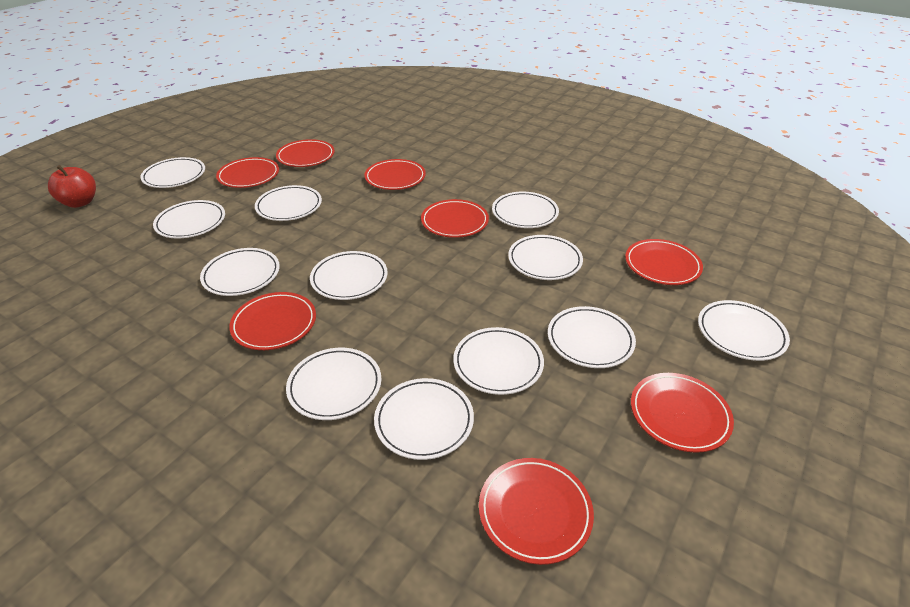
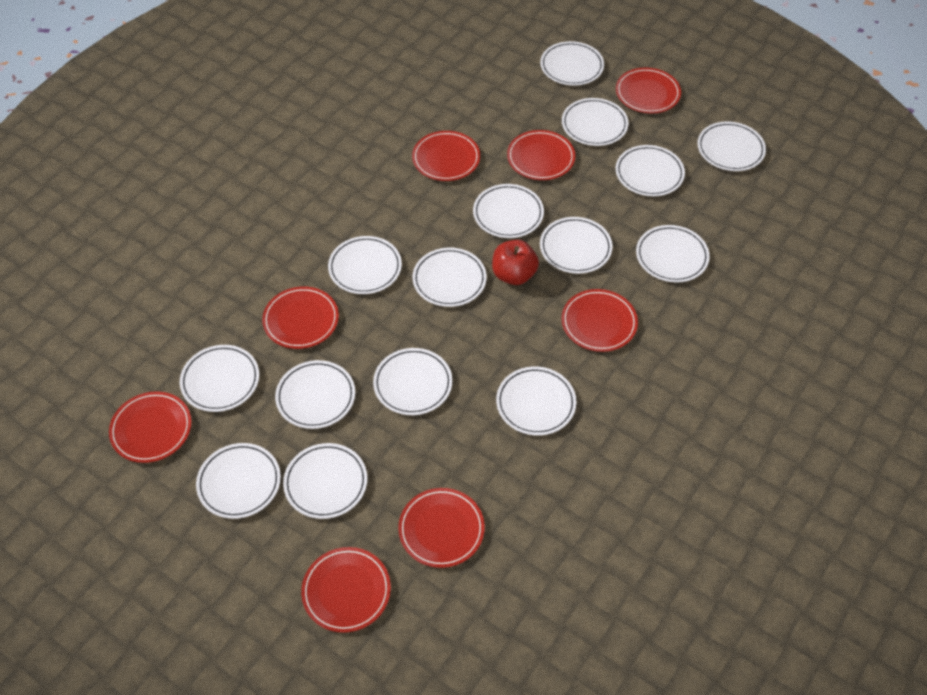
white plate: [140,157,205,188] [153,200,225,238] [200,248,280,296] [255,185,322,221] [286,348,381,420] [310,251,388,300] [374,378,474,460] [453,327,544,395] [492,191,559,228] [508,235,583,280] [548,306,636,368] [698,300,790,361] = 12 -> [180,345,259,412] [196,443,281,519] [275,360,355,429] [283,443,367,519] [328,236,402,294] [373,348,452,415] [412,248,487,307] [473,184,544,238] [496,366,576,436] [540,41,604,86] [540,217,613,274] [562,98,629,146] [616,145,685,196] [636,225,710,282] [697,122,766,171] = 15

